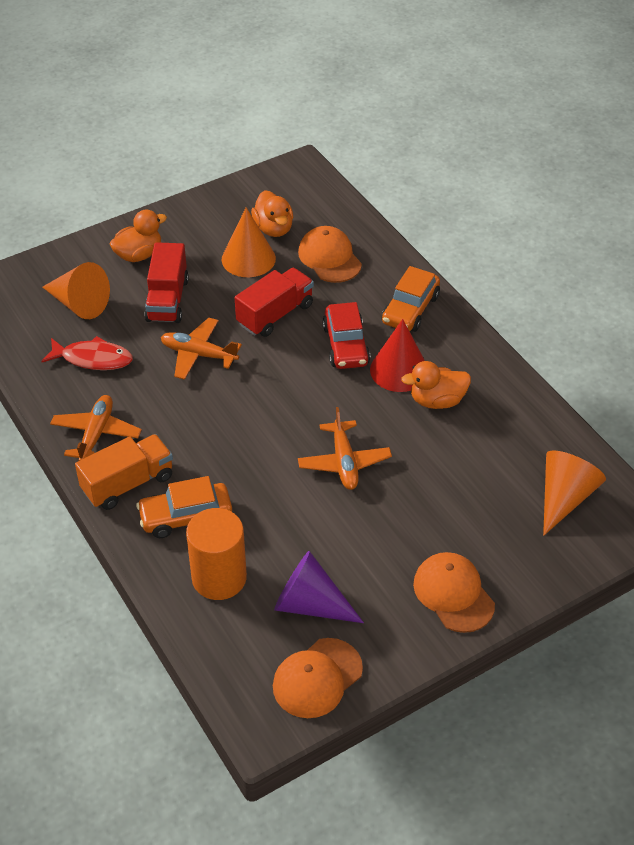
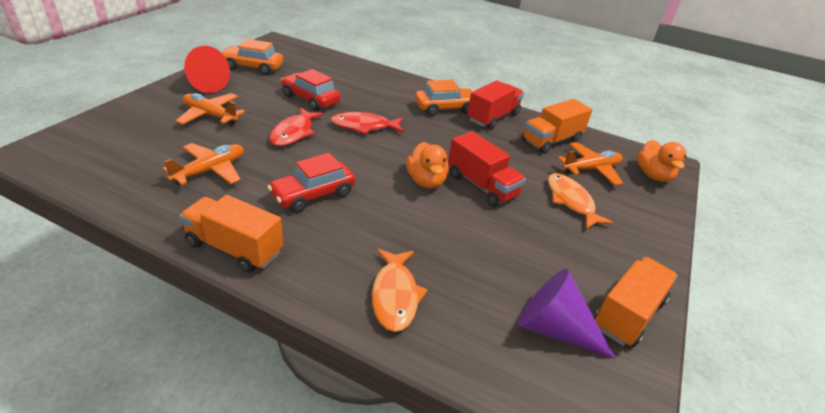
orange cap: [273,638,363,718] [298,226,362,283] [413,552,495,633] = 3 -> none = 0
orange cone: [42,262,110,319] [222,207,276,277] [543,450,606,536] = 3 -> none = 0
orange cylinder: [186,508,247,600] = 1 -> none = 0
orange duck: [110,210,167,262] [251,190,293,237] [401,361,471,409] = 3 -> [406,142,449,189] [637,140,687,182] = 2
orange fish: none = 0 -> [372,249,428,332] [548,173,614,229] = 2
orange truck: [75,434,173,510] = 1 -> [179,195,283,273] [522,99,592,153] [594,257,678,347] = 3
red car: [322,302,370,369] = 1 -> [268,153,355,213] [281,69,341,111] = 2
red fish: [41,336,133,370] = 1 -> [269,107,324,146] [330,112,404,134] = 2

